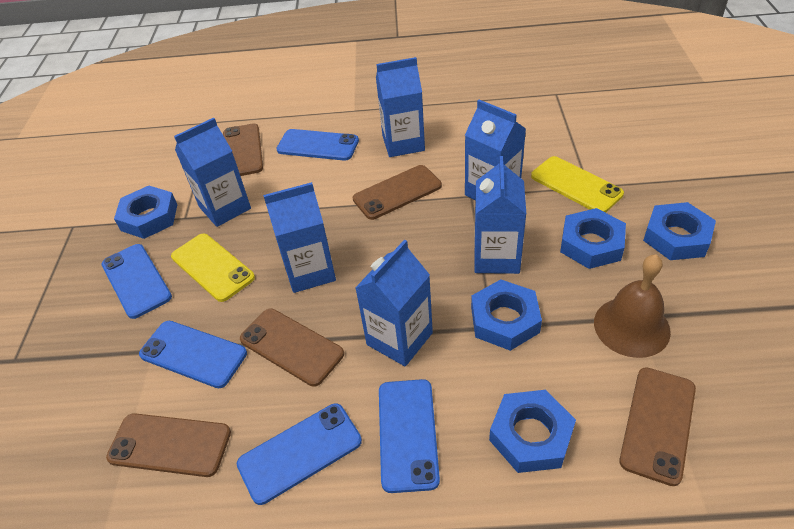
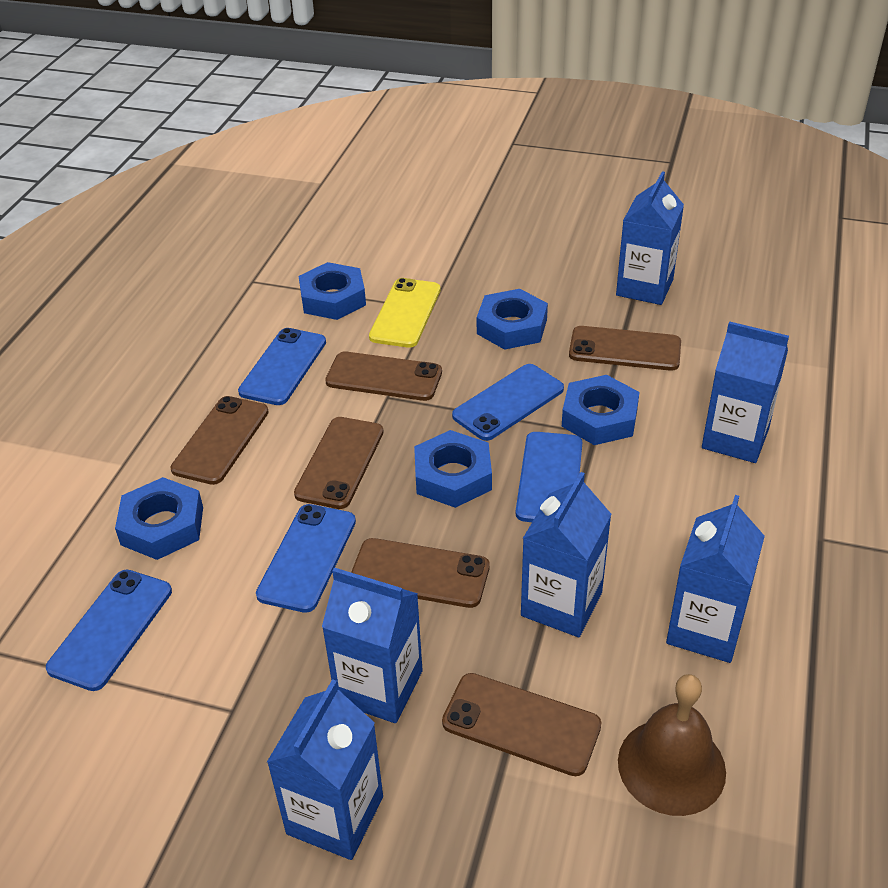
brown phone: [106,413,231,477] [223,123,263,176] [240,309,344,387] [353,165,442,220] [619,367,696,486] = 5 -> [171,396,269,485] [294,417,384,509] [325,351,442,401] [351,538,489,608] [442,673,601,776] [569,326,681,371] = 6
yellow phone: [171,234,255,302] [531,156,624,213] = 2 -> [369,278,441,348] = 1

